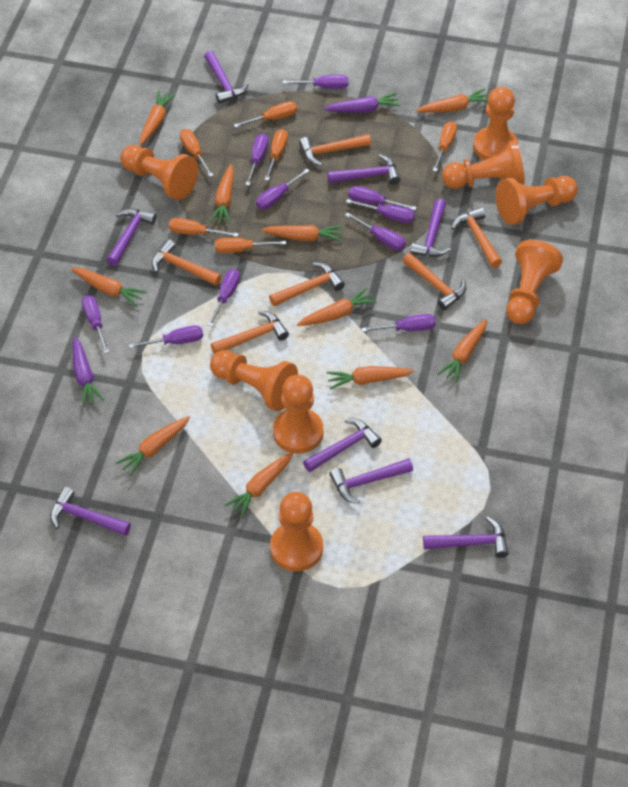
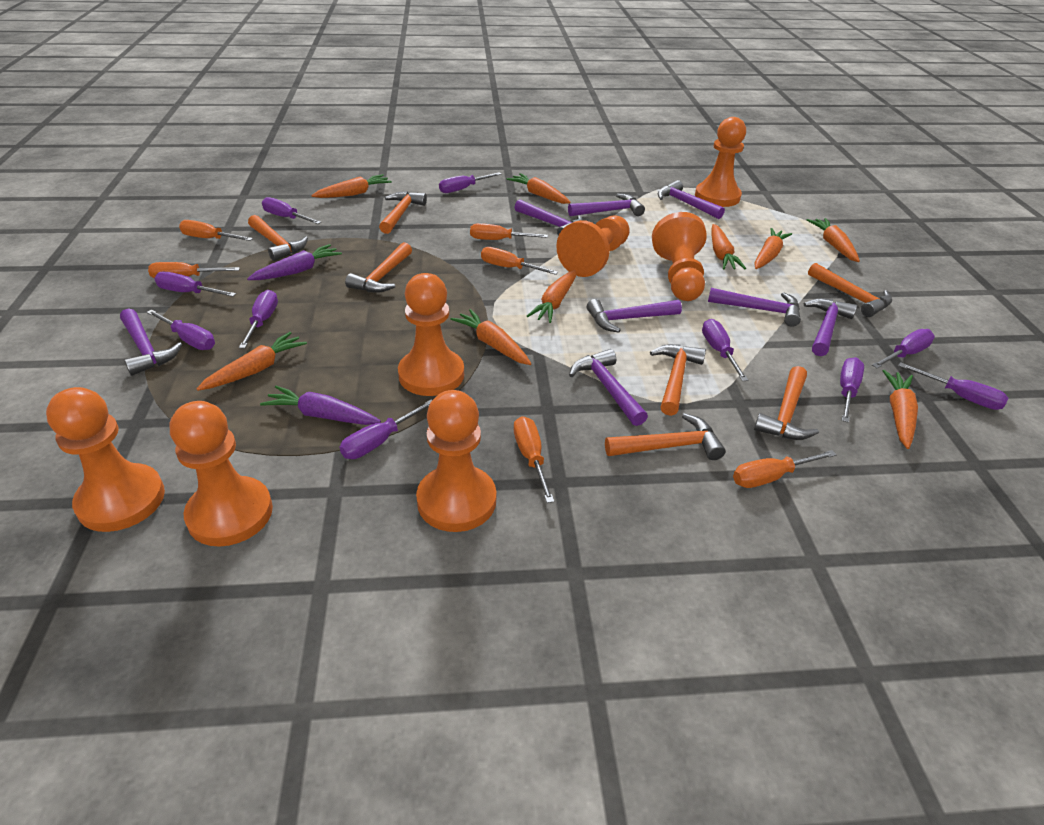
orange carrot: [71,268,147,306] [116,416,190,476] [140,90,176,145] [210,164,234,224] [225,452,293,518] [261,225,343,242] [297,288,377,326] [326,366,414,389] [416,88,488,113] [438,319,487,383] = 10 -> [197,332,307,391] [311,174,392,198] [450,309,531,365] [507,173,571,204] [527,270,576,323] [712,224,746,269] [754,228,792,269] [807,218,860,262] [883,370,918,449] = 9
orange hammer: [152,239,222,286] [211,310,289,354] [269,262,345,307] [299,134,371,166] [403,253,466,310] [451,207,502,268] = 6 -> [248,215,308,261] [345,242,412,293] [379,191,427,234] [605,413,726,460] [650,344,706,416] [754,366,819,440] [808,263,892,317] = 7
orange pawn: [120,145,198,200] [210,350,298,411] [270,492,323,571] [273,375,324,454] [442,139,525,189] [473,87,518,160] [496,176,578,225] [506,240,563,324] = 8 -> [46,387,165,532] [170,401,273,547] [398,273,464,396] [416,390,496,532] [556,215,630,277] [652,212,707,301] [695,117,746,207] = 7

